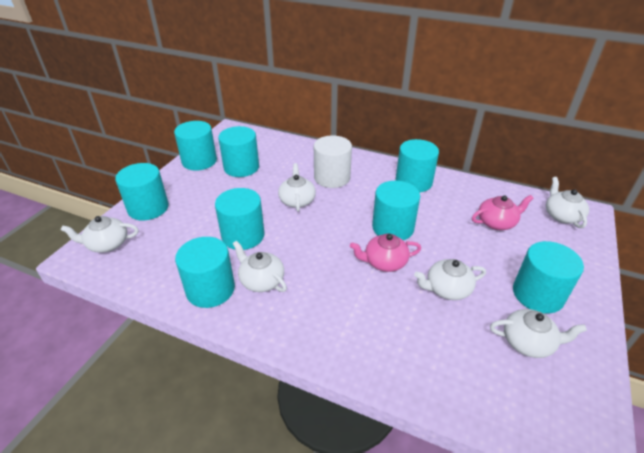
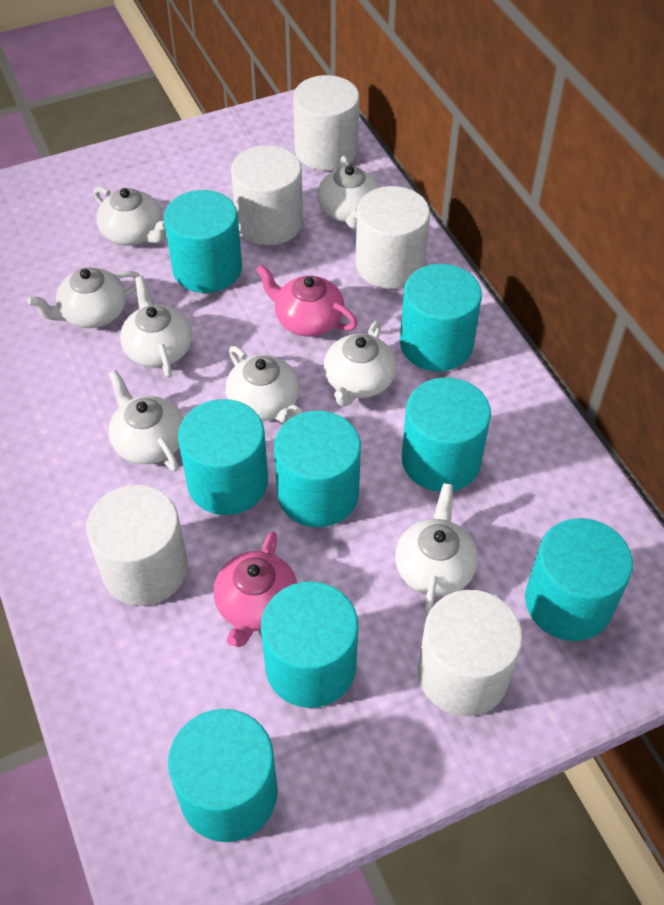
white cylinder: [314,135,352,188] = 1 -> [86,485,188,606] [231,145,303,245] [293,75,359,171] [355,186,430,289] [418,590,523,716] = 5
white teapot: [61,216,139,253] [233,241,287,292] [278,163,316,212] [414,259,486,300] [490,309,587,358] [546,177,589,228] = 6 -> [27,268,140,328] [93,187,166,245] [108,370,184,471] [120,276,192,378] [226,346,302,424] [317,156,380,229] [324,320,396,407] [395,483,478,614] = 8

